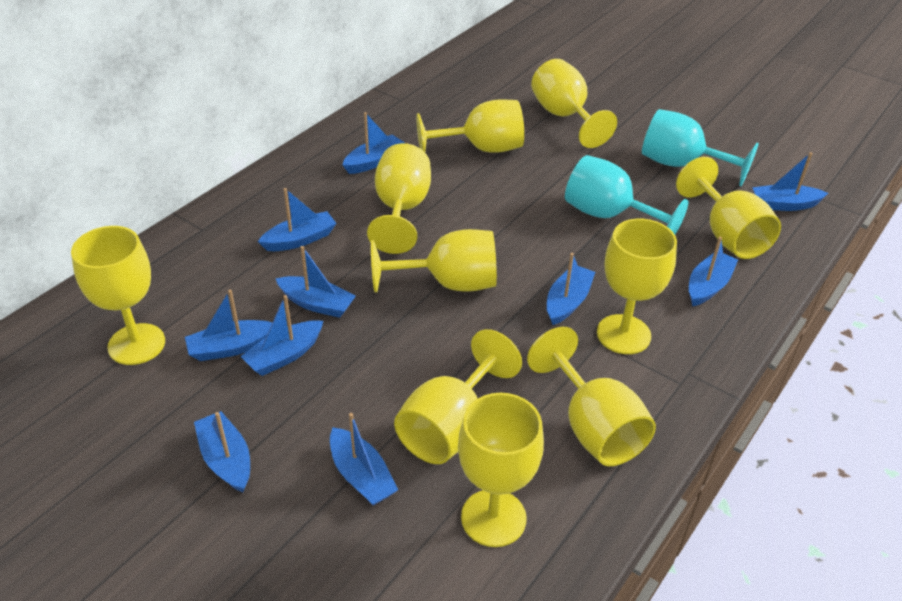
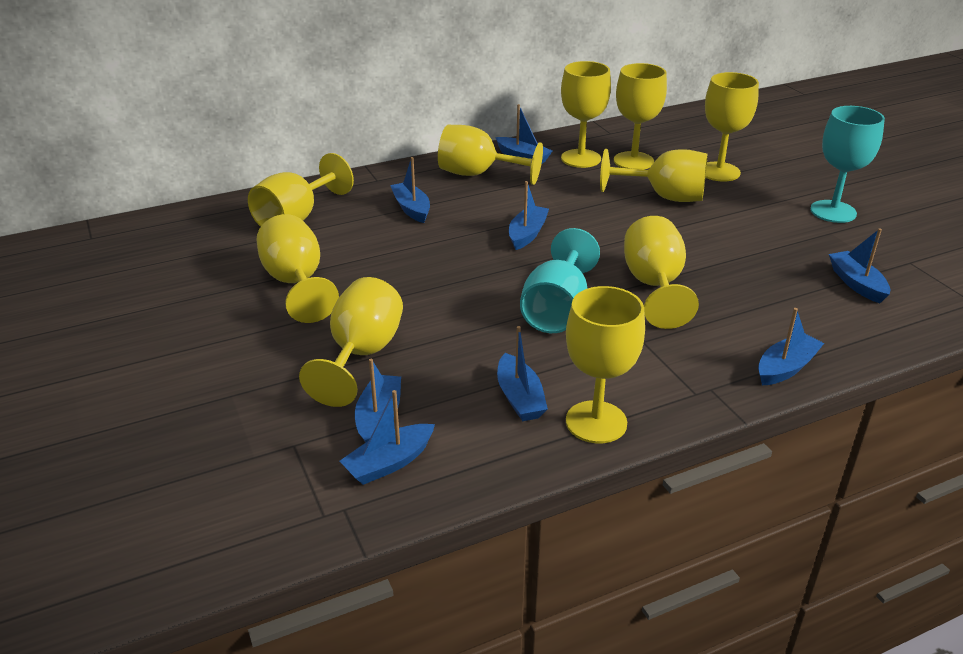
blue boat: [185,290,272,361] [194,411,250,492] [240,295,323,376] [258,188,337,251] [276,246,356,318] [330,413,398,506] [343,112,405,174] [547,253,595,325] [689,237,738,306] [752,152,828,211] = 10 -> [340,390,435,485] [355,359,401,443] [390,157,430,223] [495,104,552,163] [497,326,548,421] [509,181,549,250] [758,308,824,385] [829,228,890,303] = 8

